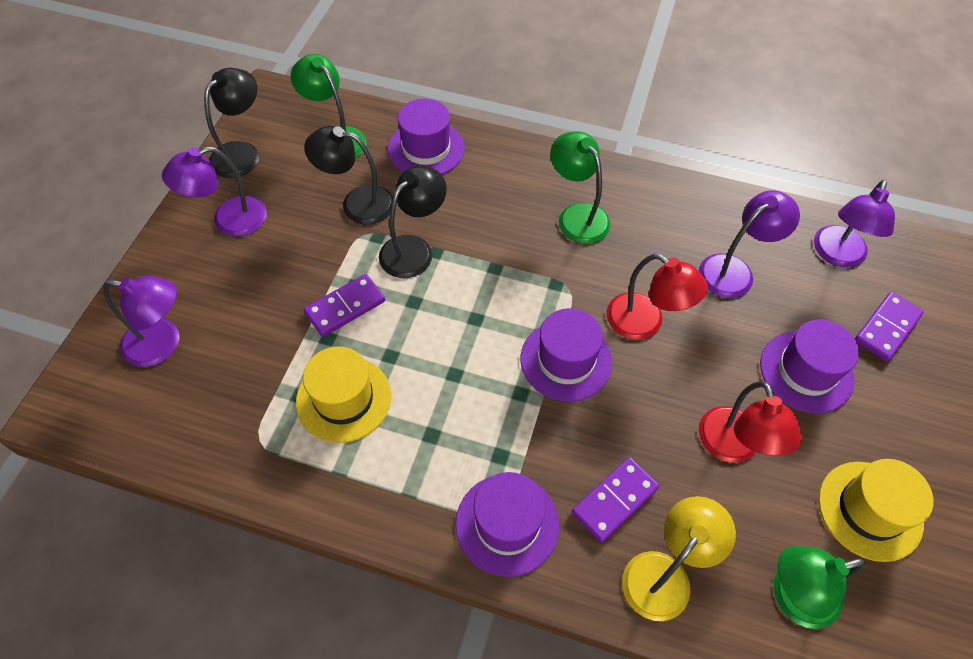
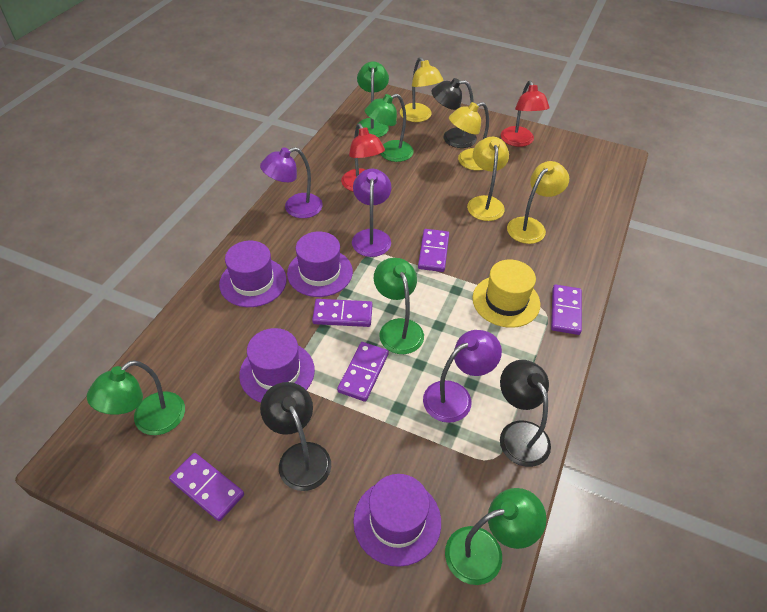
green lamp: [291,54,367,158] [550,131,610,244] [774,546,865,629] = 3 -> [87,360,185,435] [356,61,389,137] [365,94,414,162] [374,258,424,354] [445,488,546,585] = 5
purple domino: [304,274,385,337] [572,457,659,543] [855,292,924,361] = 3 -> [169,453,244,521] [312,299,372,327] [337,342,389,402] [418,229,449,272] [551,285,582,335] = 5
purple lamp: [103,276,179,367] [162,146,267,236] [699,190,800,298] [814,180,895,268] = 4 -> [260,147,323,218] [352,168,392,257] [423,330,502,423] = 3
yellow hat: [296,346,391,443] [819,459,933,562] = 2 -> [473,260,540,328] = 1
yellow lamp: [622,496,736,621] = 1 -> [400,57,443,122] [449,102,489,170] [467,137,509,221] [507,161,569,244] = 4

